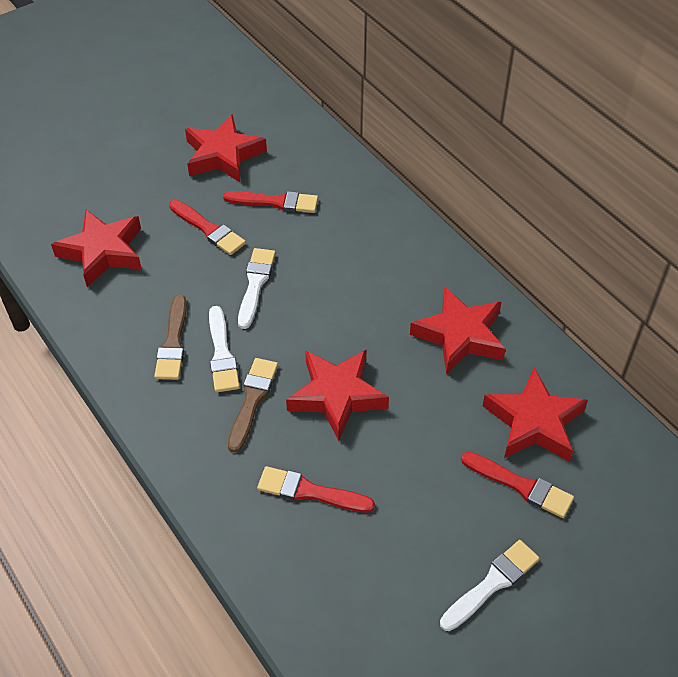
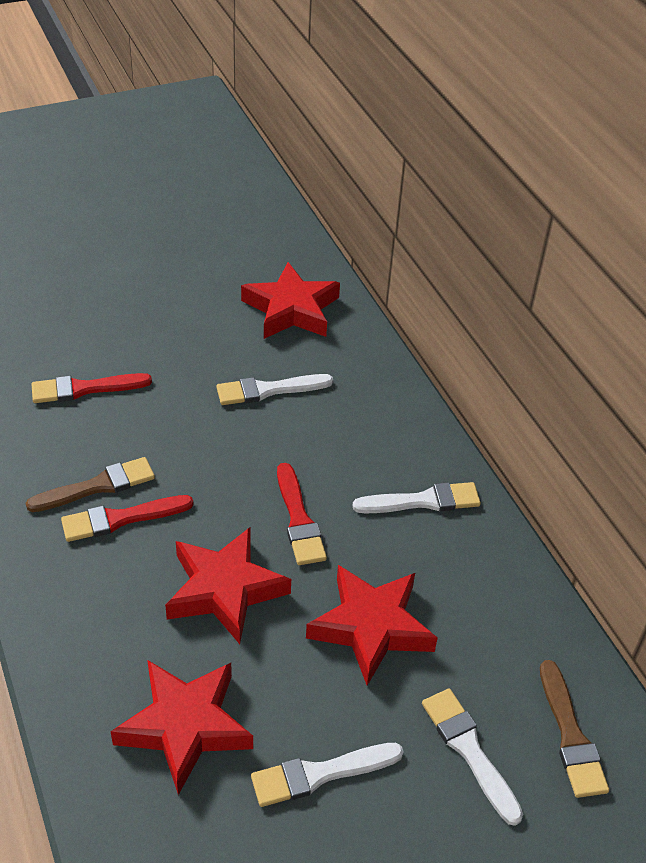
red brush: [169,200,246,255] [223,191,318,213] [257,466,375,513] [461,452,574,518] = 4 -> [31,373,152,403] [61,495,194,542] [277,463,327,565] = 3
red star: [51,210,142,287] [185,114,267,182] [286,350,389,441] [410,287,506,374] [483,368,588,461] = 5 -> [110,660,253,795] [165,527,291,644] [241,262,340,339] [306,565,438,686] = 4
white brush: [209,306,240,392] [238,248,276,329] [440,540,540,631] = 3 -> [216,374,333,405] [251,743,404,807] [352,482,481,513] [422,689,523,826] = 4

